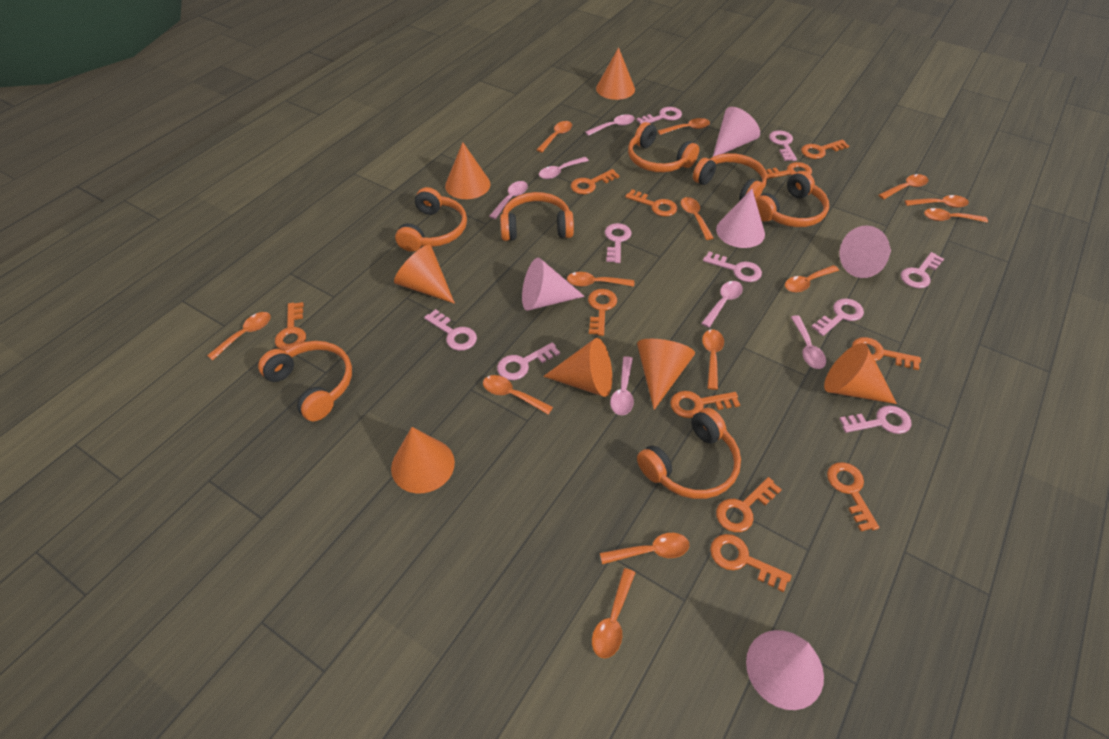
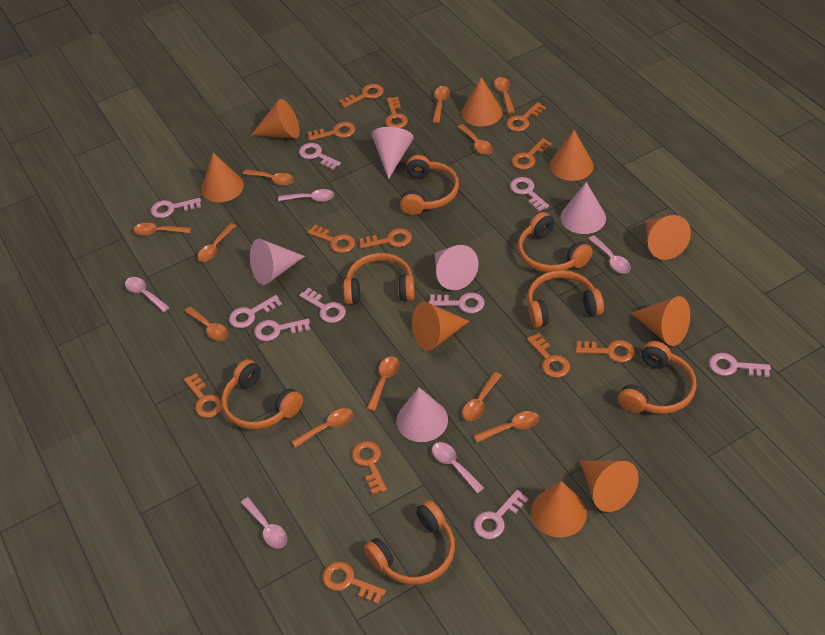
orange cone: [391,427,455,493] [394,245,455,304] [445,142,491,199] [543,338,612,397] [596,47,635,100] [637,339,695,410] [824,343,897,404] = 7 -> [201,153,244,202] [251,99,300,138] [412,302,470,351] [462,77,502,126] [531,481,587,537] [550,130,593,181] [580,461,638,512] [631,296,690,346] [646,215,691,260] = 9
orange key: [275,302,306,350] [571,169,620,194] [588,289,617,336] [625,189,677,217] [670,391,740,418] [710,534,792,592] [716,477,782,532] [766,162,812,179] [801,139,849,159] [827,462,879,531] [852,337,921,370] = 11 -> [184,373,222,418] [307,225,355,253] [308,122,355,141] [323,562,386,604] [339,84,384,108] [352,441,387,494] [359,228,412,249] [385,97,408,128] [506,102,546,132] [511,138,552,170] [527,333,570,378] [576,340,635,363] = 12
orange spoon: [207,312,271,360] [483,375,553,415] [537,121,572,153] [567,272,634,287] [592,568,635,658] [600,533,689,564] [658,118,710,135] [681,197,714,240] [702,329,724,390] [785,265,839,293] [878,174,928,200] [905,195,969,208] [924,208,988,223] = 13 -> [133,223,191,236] [185,306,228,341] [197,223,236,262] [243,169,294,186] [292,408,353,448] [367,356,399,411] [433,86,450,123] [458,124,493,155] [462,372,502,421] [474,411,539,442] [494,77,515,114] = 11
pink spoon: [489,181,528,219] [539,157,589,179] [585,114,635,136] [610,356,634,415] [701,281,743,328] [791,315,826,369] = 6 -> [125,277,170,312] [241,497,287,548] [278,189,334,202] [432,442,484,493] [588,235,631,273] = 5

